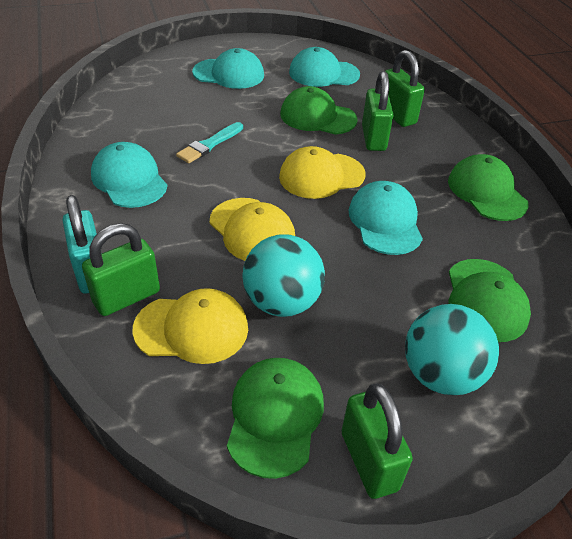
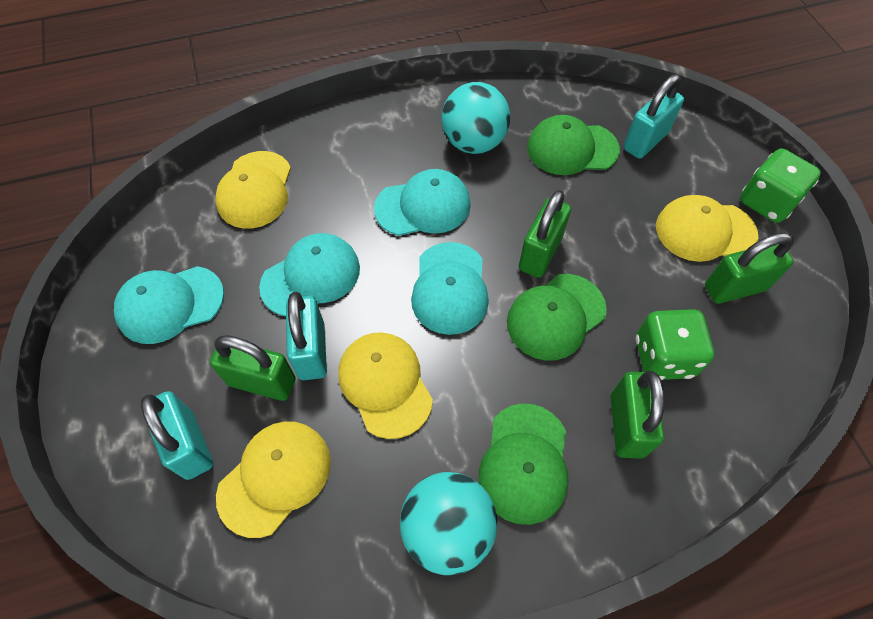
green cap: [227,358,324,479] [280,86,358,135] [448,154,529,221] [448,259,531,342] = 4 -> [479,403,569,525] [507,274,607,361] [527,115,620,175] = 3
green dice: none = 0 -> [636,309,714,380] [740,149,821,223] = 2
turquoise brush: [176,122,243,163] = 1 -> none = 0
turquoise padlock: [63,195,102,294] = 1 -> [141,391,213,480] [286,292,327,380] [623,74,684,159] = 3
yellow cap: [132,288,248,364] [210,198,295,261] [279,146,365,199] = 3 -> [215,151,291,229] [216,421,331,538] [339,332,433,439] [656,195,758,262] = 4

